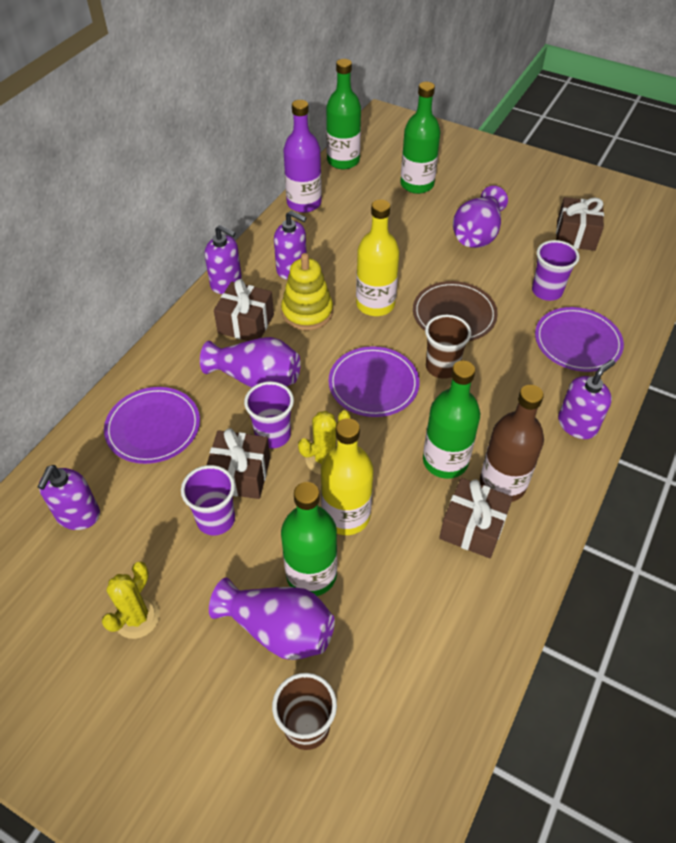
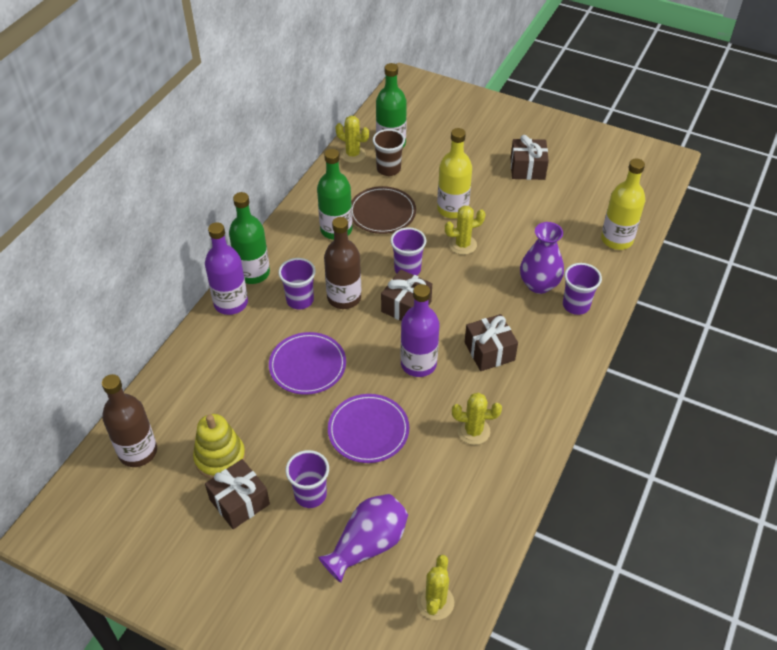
brown bottle: [480,385,544,502] = 1 -> [102,374,157,467] [324,217,361,309] = 2
brown cup: [272,673,337,750] [425,315,471,379] = 2 -> [373,129,405,176] = 1
green bottle: [281,482,337,596] [326,59,361,169] [400,82,440,194] [423,360,480,479] = 4 -> [229,192,270,284] [317,149,352,240] [376,63,407,147] = 3
purple bottle: [283,100,322,213] = 1 -> [205,222,248,315] [400,284,440,377] = 2
purple cup: [181,465,235,535] [244,382,294,449] [532,240,580,301] = 3 -> [278,258,316,309] [285,450,329,508] [390,227,426,276] [563,263,602,315] = 4
purple plate: [104,387,200,464] [328,346,419,417] [535,307,624,372] = 3 -> [269,332,346,395] [328,394,409,463] = 2
purple soap dispenser: [38,465,100,530] [205,225,242,294] [274,210,306,279] [558,360,615,439] = 4 -> none = 0
purple vase: [200,337,301,388] [209,577,335,660] [453,186,508,248] = 3 -> [318,494,408,583] [520,222,564,294] = 2
yellow cactus: [102,561,160,639] [298,410,350,475] = 2 -> [335,116,369,163] [417,555,454,620] [445,205,486,255] [452,392,502,445] = 4

